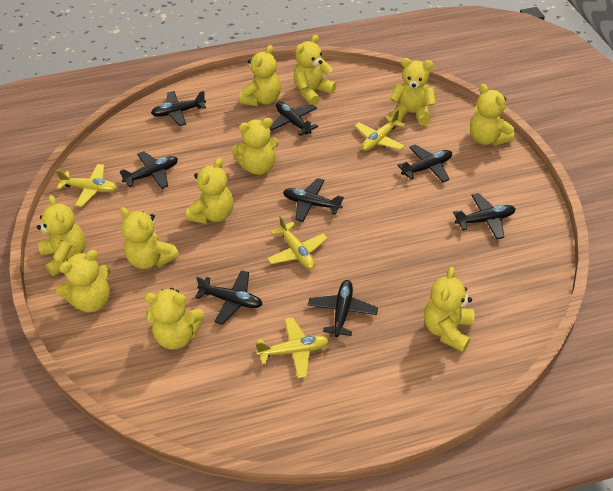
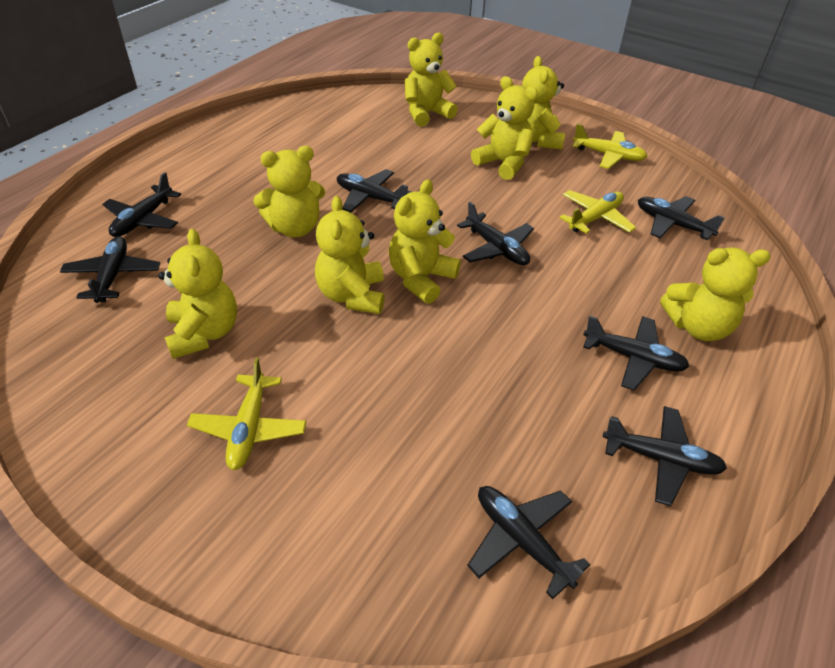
yellow plane: [56,164,117,207] [255,317,329,378] [267,215,328,269] [355,109,406,151] = 4 -> [187,357,307,470] [559,190,636,234] [573,124,648,169] = 3
yellow teddy bear: [37,195,86,276] [56,250,110,312] [120,207,179,269] [144,288,204,350] [186,158,234,224] [231,118,279,175] [239,45,281,106] [294,35,336,106] [390,58,436,126] [424,267,475,352] [470,84,515,146] = 11 -> [158,229,237,359] [253,146,325,238] [315,196,385,314] [389,179,461,304] [405,33,458,126] [471,76,538,180] [522,56,565,149] [660,247,771,341] = 8

